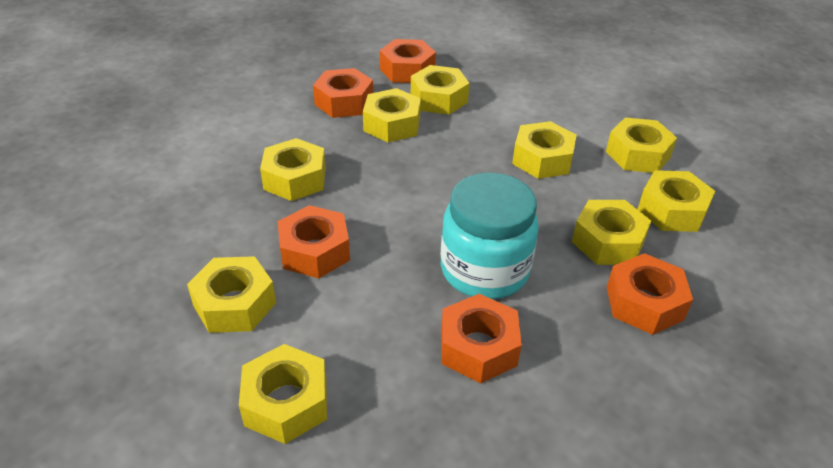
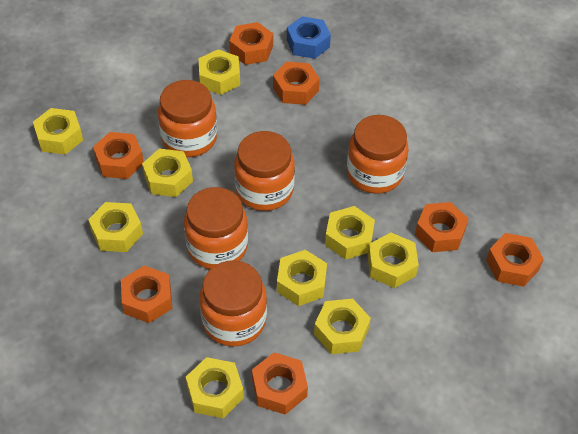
blue nut: none = 0 -> [287,16,331,59] = 1
orange jar: none = 0 -> [158,80,217,157] [184,187,248,269] [200,260,267,346] [234,131,295,211] [347,115,408,194] = 5
orange nut: [277,205,350,278] [313,68,373,118] [380,39,436,83] [441,294,522,383] [607,253,693,335] = 5 -> [93,132,144,179] [121,266,172,323] [229,22,273,65] [252,352,308,415] [273,62,320,105] [415,202,469,252] [486,233,544,287] = 7
turquoise jar: [441,172,539,299] = 1 -> none = 0

